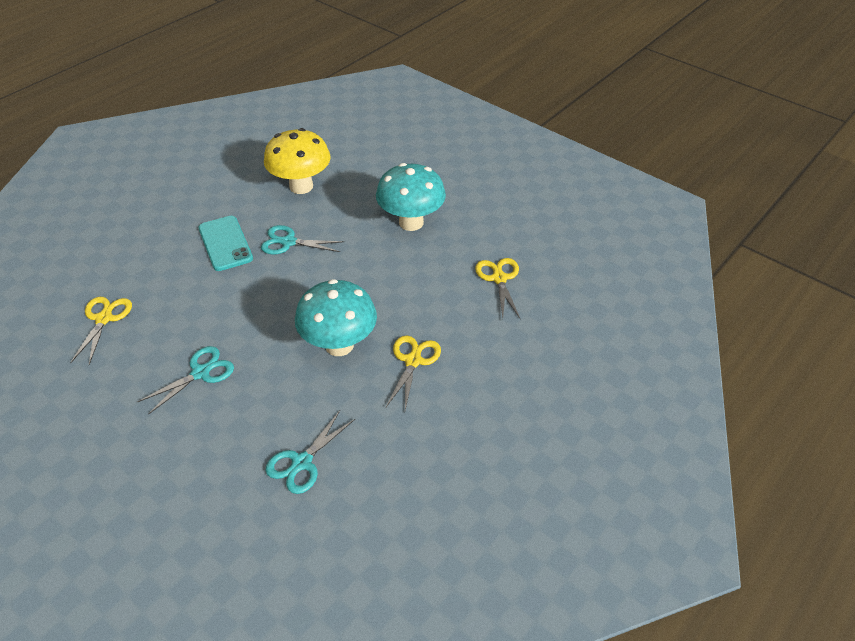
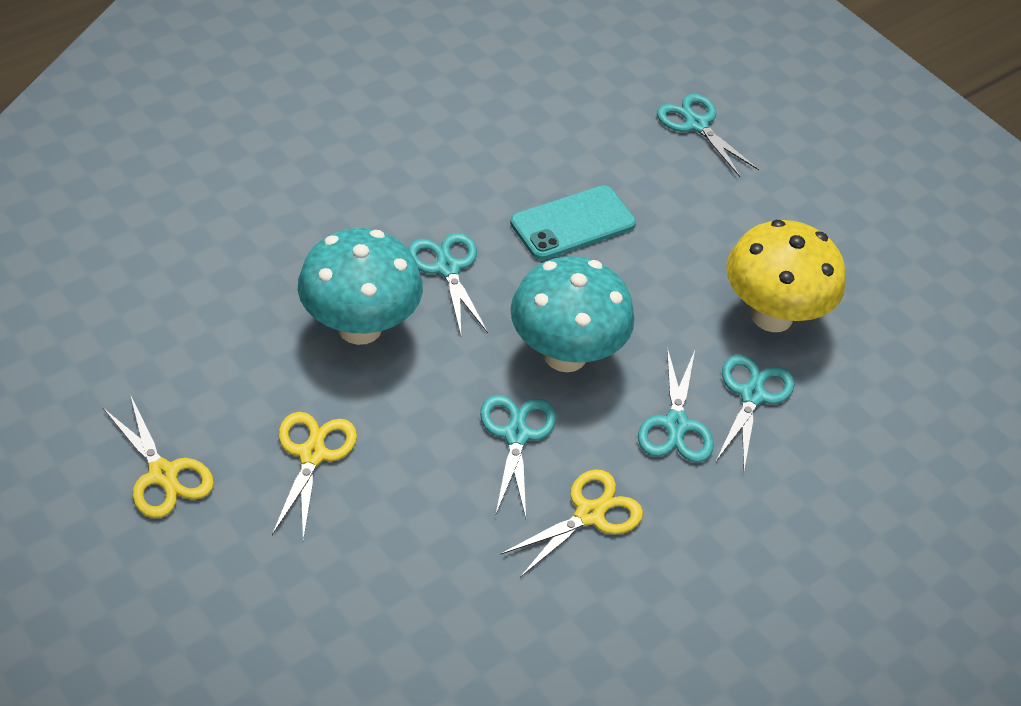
turquoise scissors: [138,346,234,415] [261,225,344,255] [266,411,355,494] = 3 -> [408,233,488,335] [480,395,556,518] [638,347,714,462] [657,94,759,177] [716,355,794,469] = 5

